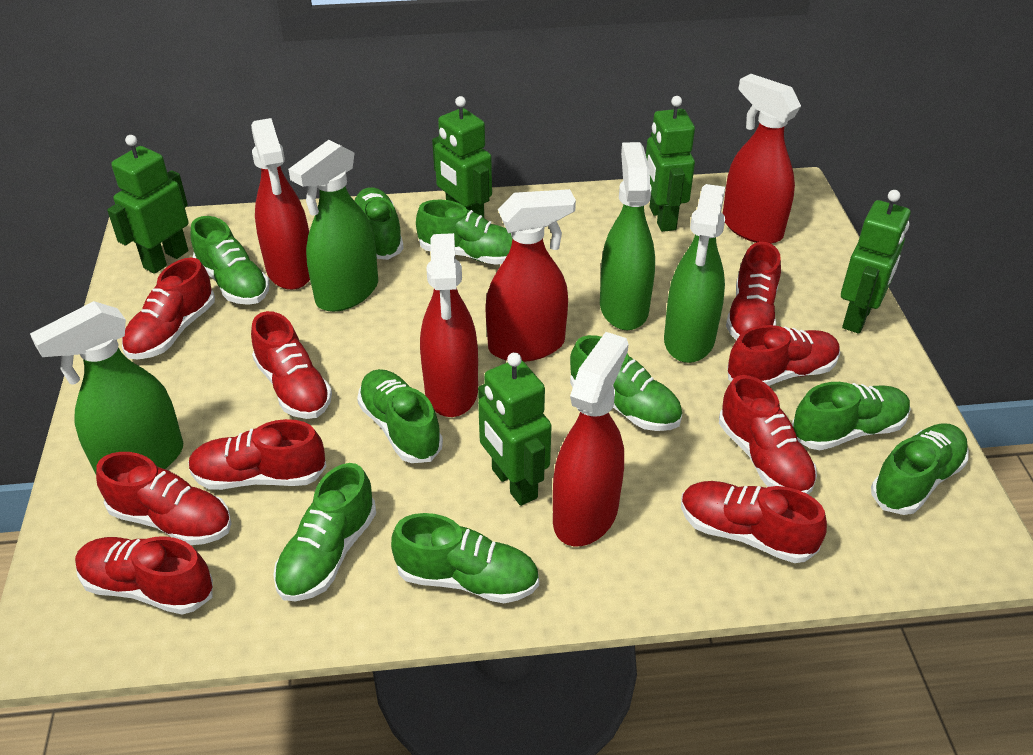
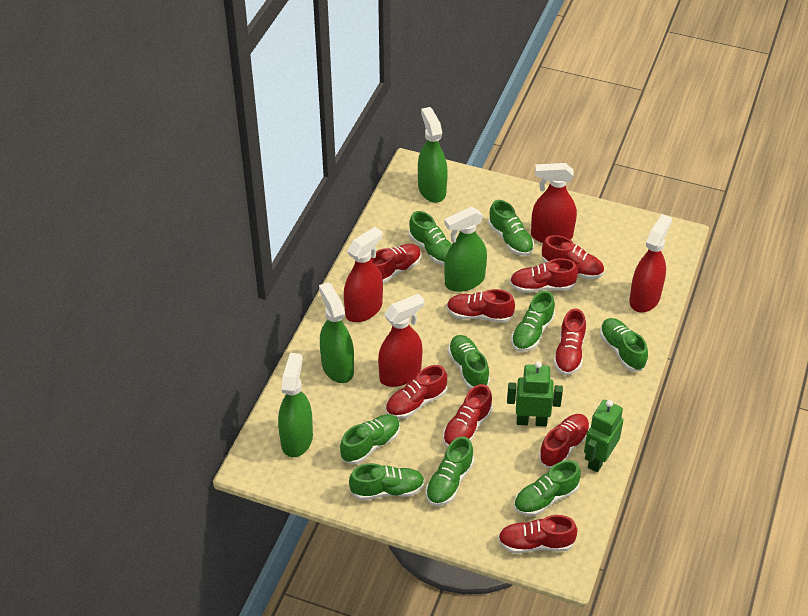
green robot: [107,135,189,274] [432,96,492,218] [478,352,552,506] [646,96,695,232] [841,190,911,334] = 5 -> [507,361,563,427] [584,400,623,472] = 2
red spray bottle: [251,118,310,290] [420,233,478,417] [485,189,576,362] [553,332,628,547] [723,74,801,244] = 5 -> [344,227,383,322] [378,293,424,387] [531,163,577,243] [629,214,672,312] = 4

